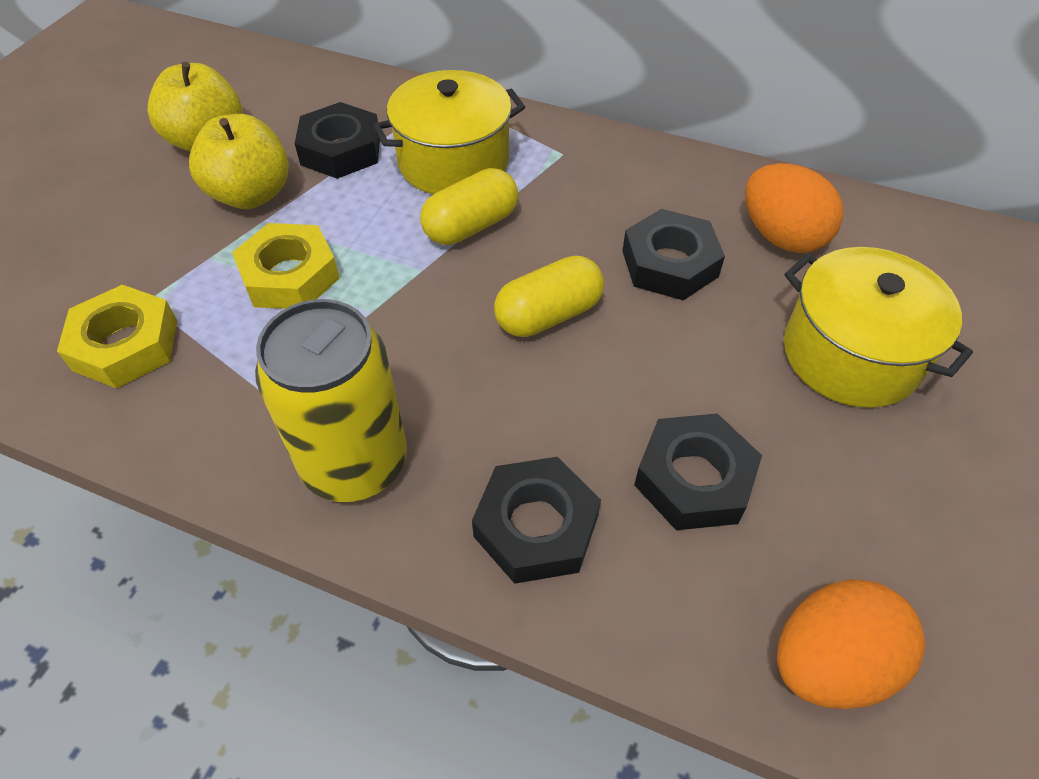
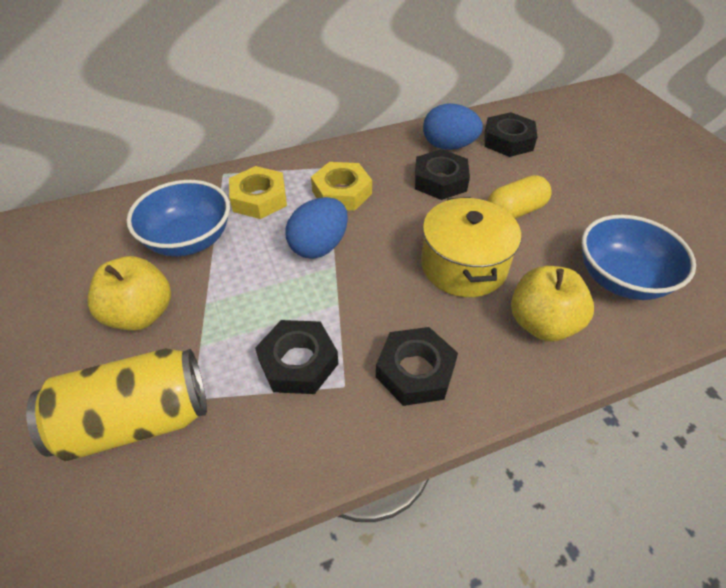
blue bowl: none = 0 -> [127,180,230,256] [582,215,696,300] = 2
blue egg: none = 0 -> [285,197,348,259] [423,104,483,150] = 2
orange egg: [745,163,843,253] [777,579,925,709] = 2 -> none = 0
yellow capsule: [420,168,518,245] [494,255,604,337] = 2 -> [488,175,551,218] = 1
yellow pot: [373,70,525,194] [784,247,973,408] = 2 -> [421,197,521,297] = 1

